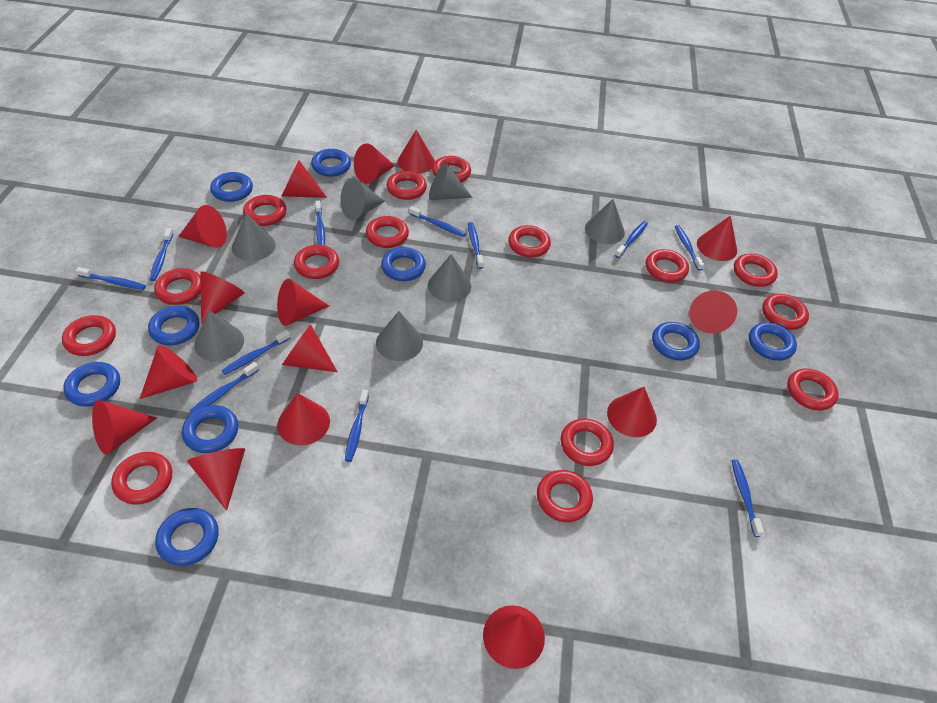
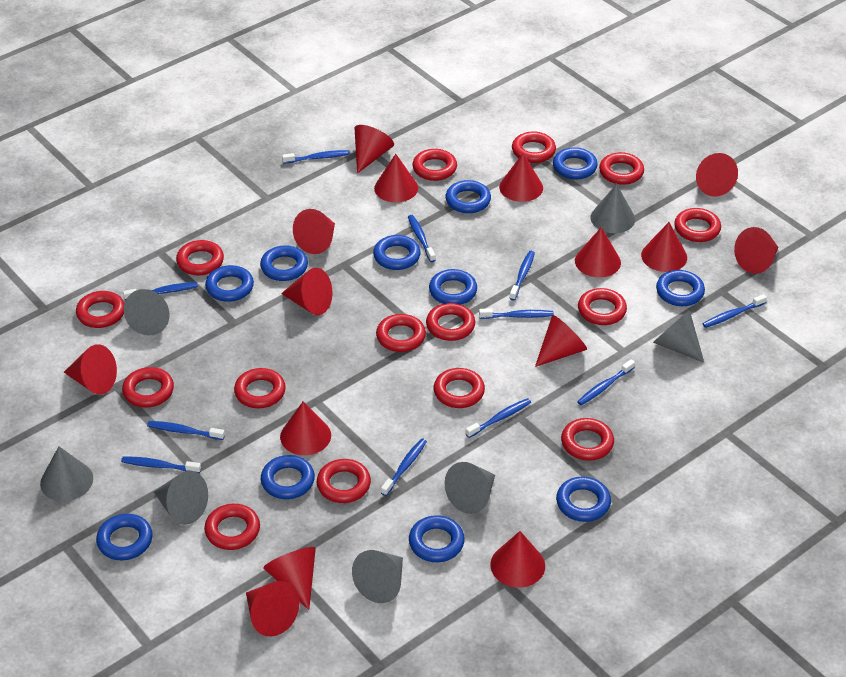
blue ring: [63,362,120,407] [148,306,199,345] [155,508,219,566] [182,405,238,453] [210,172,253,202] [311,149,351,177] [381,247,426,281] [652,322,700,361] [749,322,797,361] = 9 -> [96,514,153,560] [205,265,254,302] [260,245,308,281] [261,455,315,499] [373,235,421,270] [409,515,465,562] [429,269,477,305] [446,180,491,213] [553,147,598,179] [556,477,611,522] [656,270,705,306] = 11

